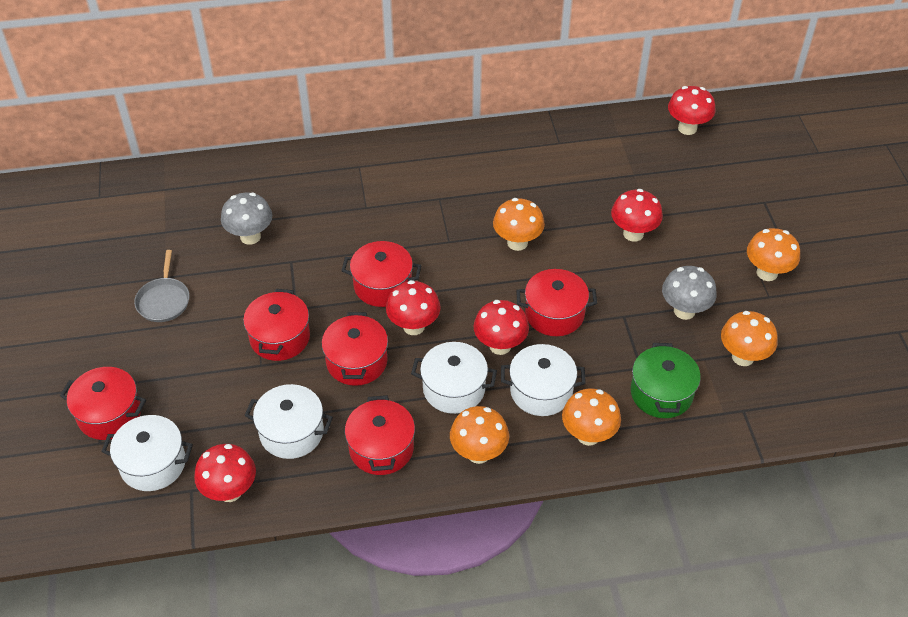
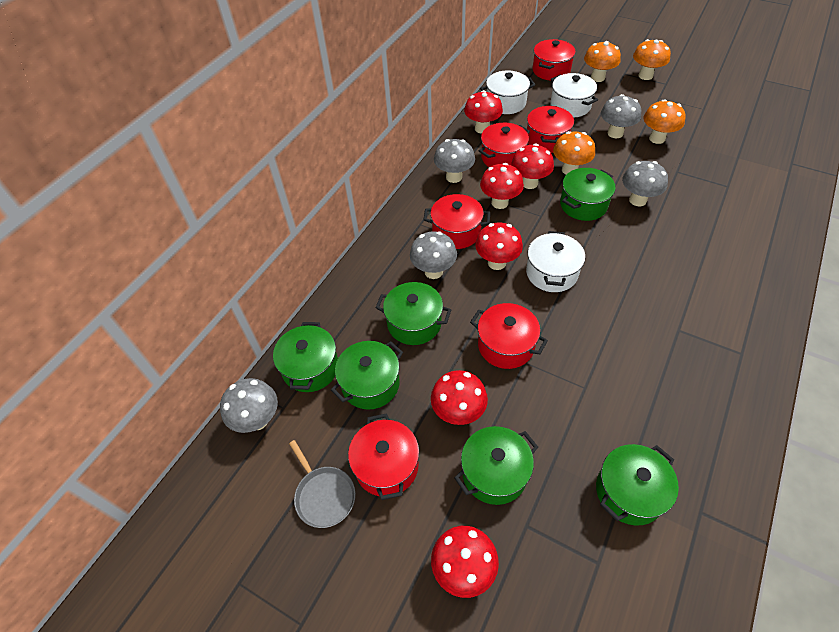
green pot: [631,343,701,418] = 1 -> [273,322,338,392] [331,341,403,410] [375,282,451,345] [454,426,538,505] [560,168,615,221] [596,444,679,526] = 6
grey mushroom: [221,193,272,245] [662,266,717,320] = 2 -> [220,378,278,433] [410,231,457,279] [434,139,475,183] [601,94,641,138] [622,161,668,206] = 5
orange mushroom: [450,406,509,464] [493,198,545,251] [562,389,621,446] [721,311,778,366] [747,228,800,281] = 5 -> [553,131,595,175] [584,41,621,82] [633,39,671,80] [643,99,685,144] = 4
red mushroom: [194,444,256,502] [386,280,441,335] [474,300,529,355] [611,189,663,242] [668,86,716,135] = 5 -> [431,370,488,425] [431,526,499,598] [464,90,503,134] [475,222,523,270] [480,163,524,209] [511,144,554,189] = 6
white pot: [101,415,193,491] [244,384,333,459] [411,342,497,414] [501,344,586,416] = 4 -> [480,71,535,114] [526,231,585,292] [550,73,598,118] = 3

